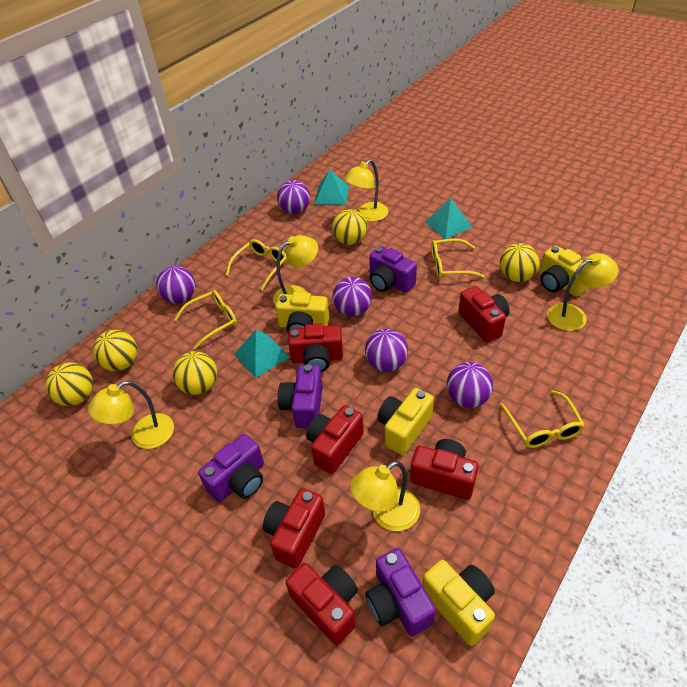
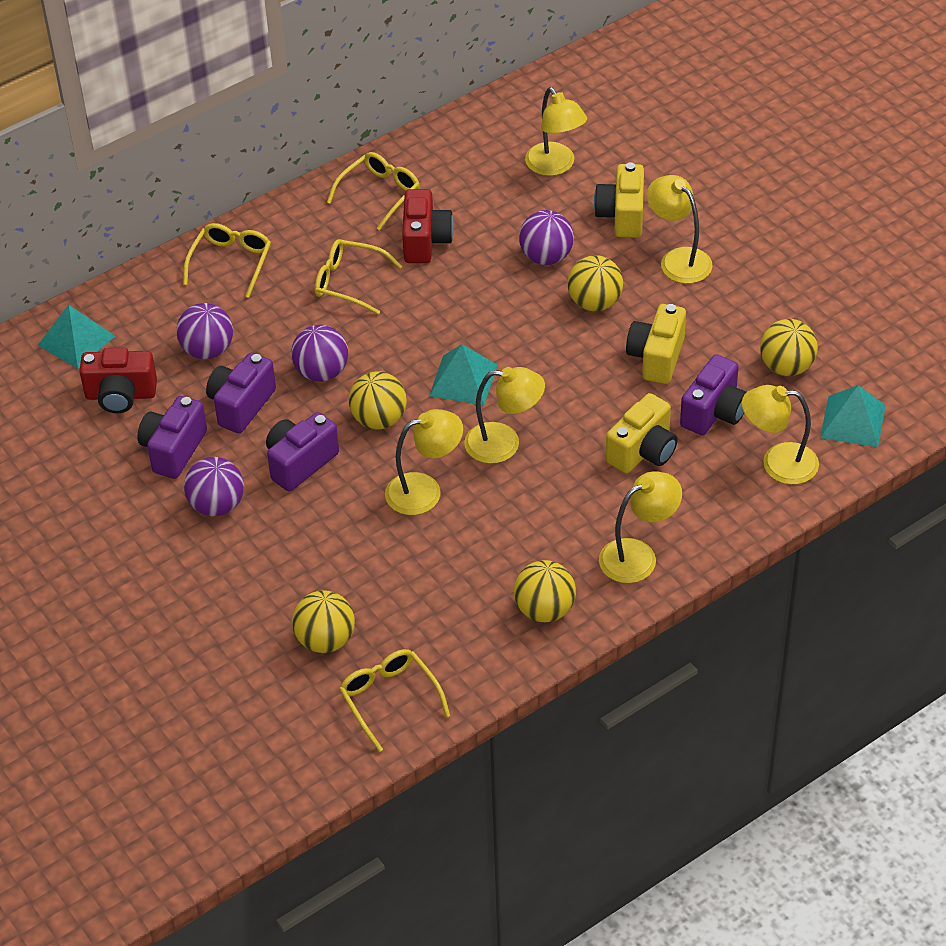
purple ball: [156,266,195,304] [277,180,310,214] [333,277,372,316] [365,329,408,372] [446,362,493,408] = 5 -> [176,303,233,359] [184,457,244,517] [291,325,348,382] [519,210,574,265] = 4
red camera: [263,488,325,569] [286,563,358,645] [288,324,343,372] [306,405,364,474] [410,439,479,500] [458,286,510,343] = 6 -> [79,348,157,413] [402,189,454,263] = 2
yellow camera: [275,292,329,332] [377,388,434,455] [422,560,495,646] [539,246,588,297] = 4 -> [594,162,644,238] [606,393,678,473] [626,304,686,384] = 3
yellow lamp: [88,381,174,449] [273,235,318,306] [344,159,388,221] [350,461,420,531] [547,253,618,331] = 5 -> [385,409,463,515] [464,367,545,464] [525,87,587,176] [599,471,682,583] [647,175,713,284] [742,385,819,485] = 6

